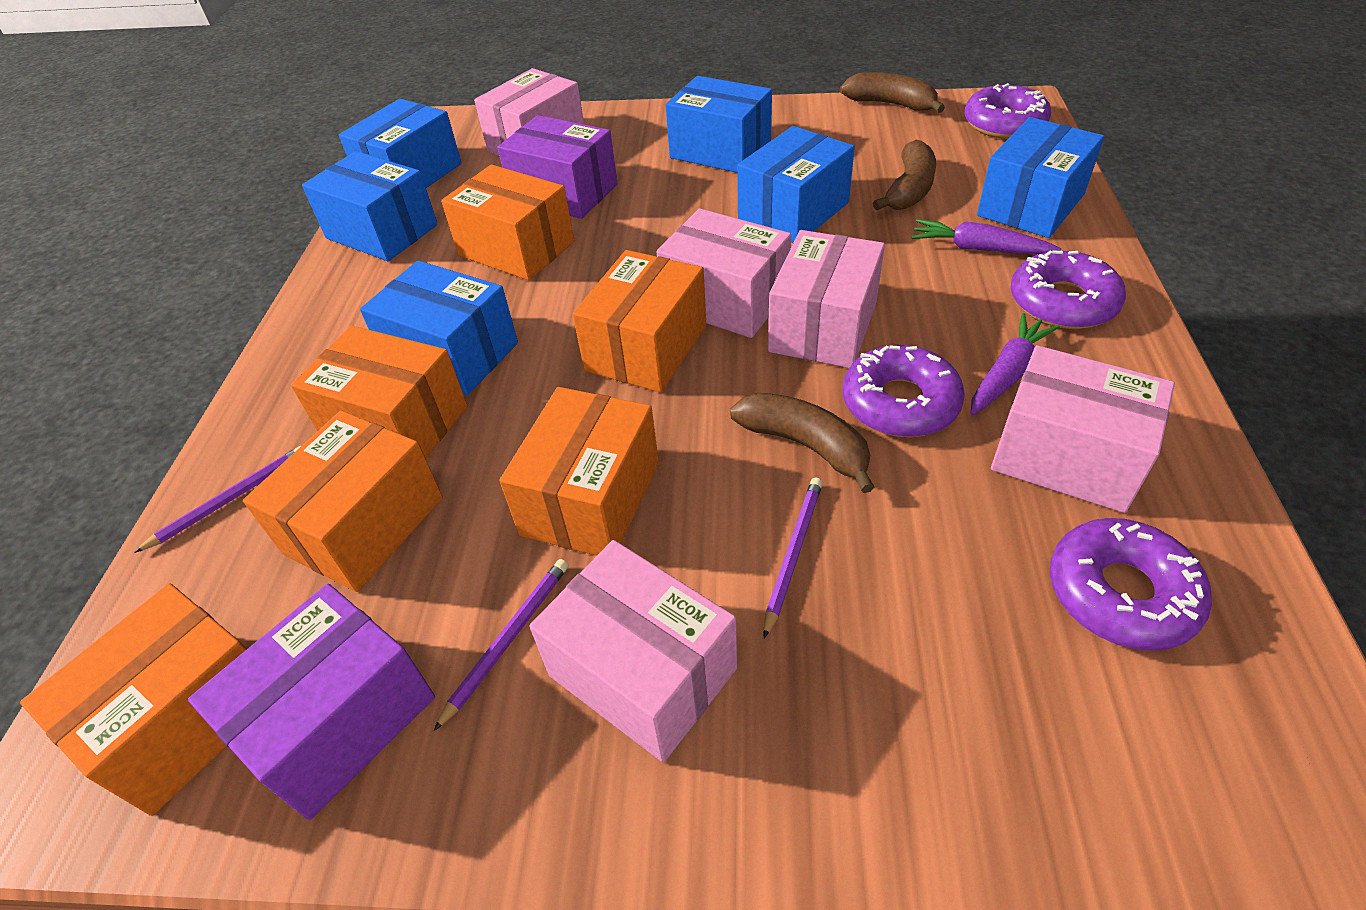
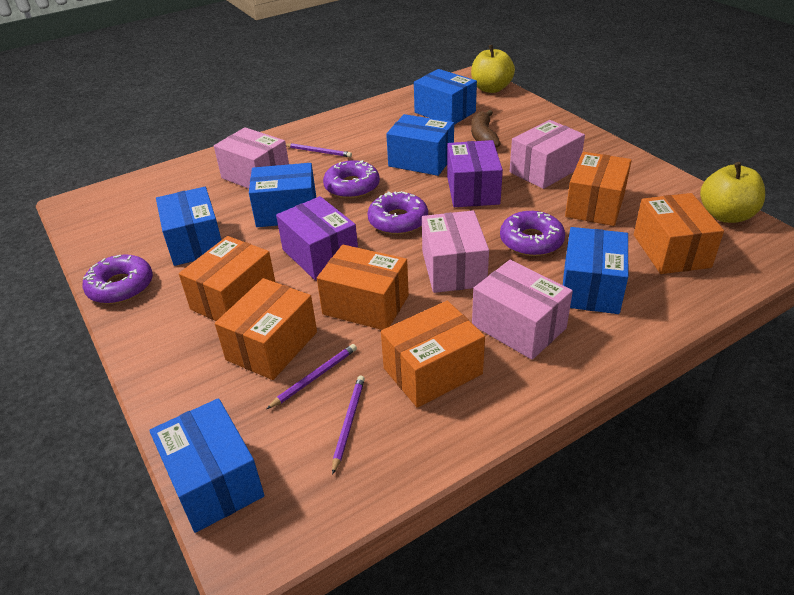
brown banana: [730,393,874,493] [840,72,945,113] [873,140,936,210] = 3 -> [471,110,501,148] = 1
pink box: [474,68,584,156] [529,540,737,762] [656,208,791,338] [768,230,885,368] [991,345,1175,513] = 5 -> [214,127,289,189] [422,210,489,293] [472,260,573,360] [510,120,585,189] = 4
purple carrot: [912,219,1061,254] [971,313,1060,415] = 2 -> none = 0
yellow apple: none = 0 -> [471,45,515,93] [700,162,765,223] = 2

